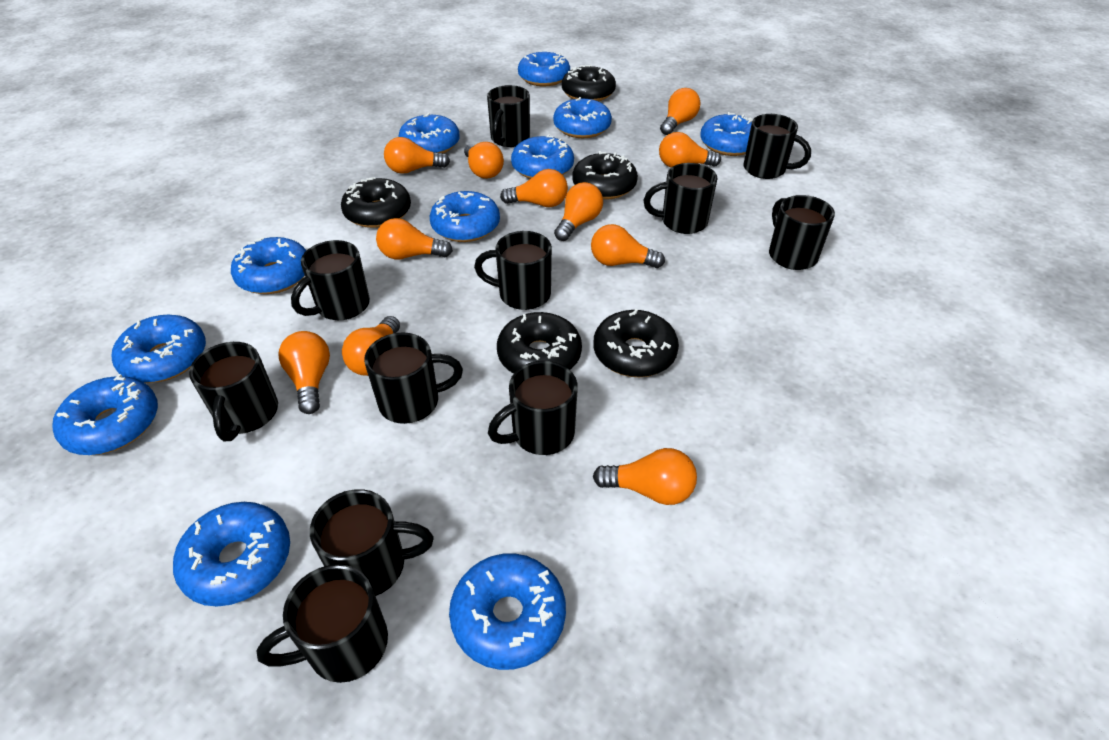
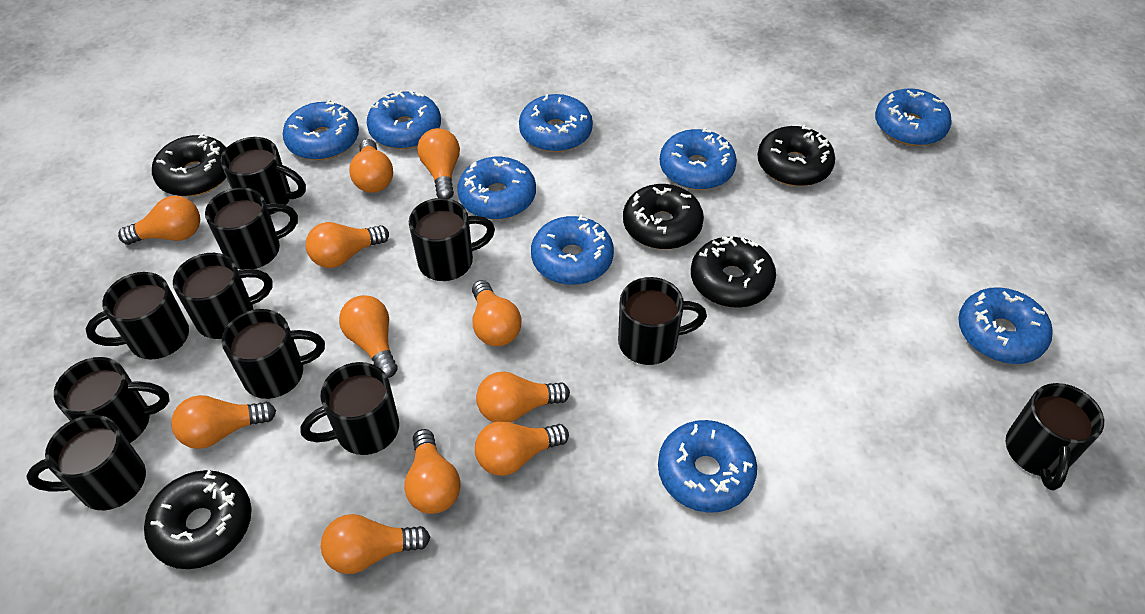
blue donut: [52,374,158,455] [112,315,206,383] [173,502,290,607] [231,237,307,294] [398,113,460,154] [430,191,500,242] [449,553,566,670] [511,134,574,179] [518,52,570,86] [553,97,612,138] [700,112,753,156] = 11 -> [283,100,359,160] [367,91,441,149] [457,157,536,220] [519,94,593,152] [531,215,614,285] [658,420,757,513] [660,127,737,190] [875,88,952,146] [958,287,1053,364] = 9

